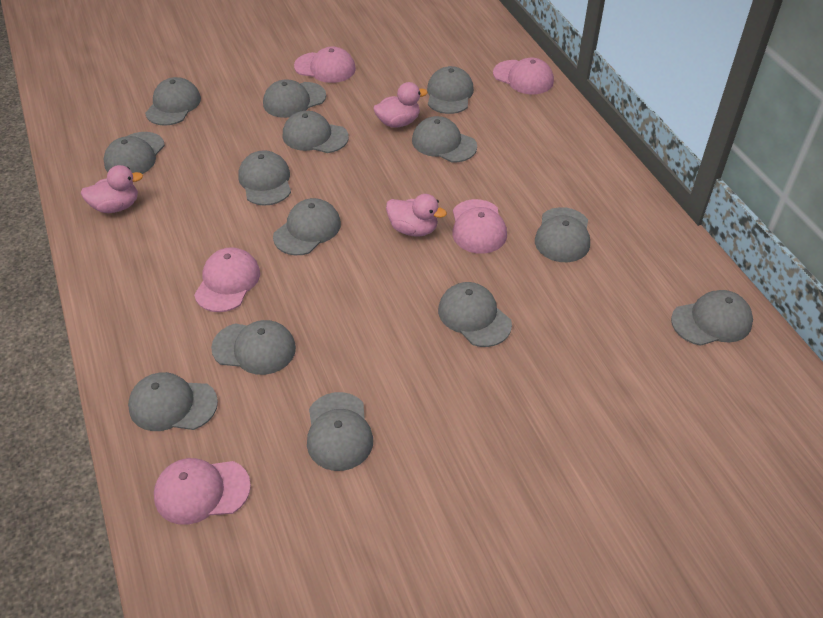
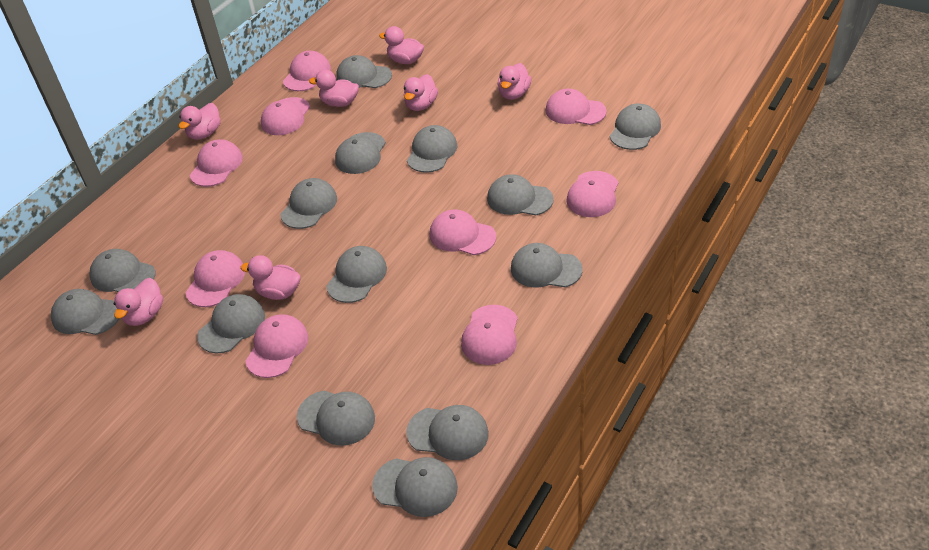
pink cap: [154,458,251,525] [194,247,260,312] [294,46,356,83] [452,199,507,254] [493,57,554,94] = 5 -> [185,250,245,307] [190,139,243,187] [245,314,308,378] [261,97,310,135] [283,51,331,91] [429,209,496,255] [461,305,518,365] [545,89,607,125] [566,171,619,217] = 9
pink duck: [81,165,143,213] [373,82,428,128] [386,194,447,237] = 3 -> [114,278,163,326] [179,103,221,140] [241,255,301,300] [309,69,359,107] [379,26,424,64] [404,74,438,111] [497,63,531,100] = 7

